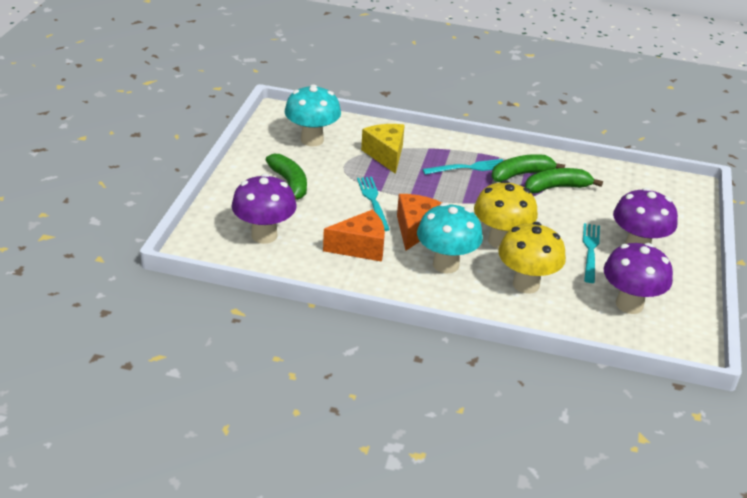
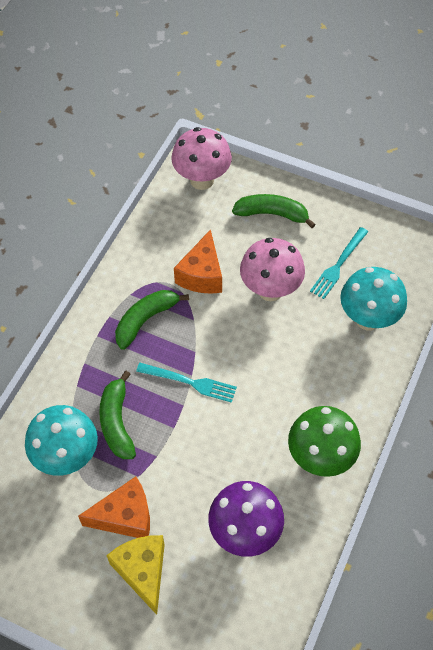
green mushroom: none = 0 -> [288,406,361,477] = 1
pink mushroom: none = 0 -> [171,127,232,190] [240,238,305,301] = 2
purple mushroom: [232,174,297,244] [604,243,673,314] [613,188,678,244] = 3 -> [208,481,284,557] = 1
turquoise fork: [357,177,390,231] [423,159,503,175] [583,223,600,283] = 3 -> [136,363,237,403] [310,227,368,299] = 2
yellow mushroom: [474,180,538,249] [498,222,566,294] = 2 -> none = 0

